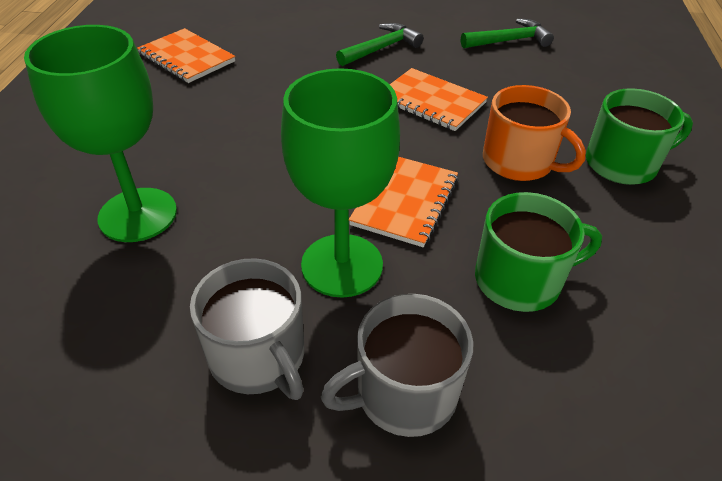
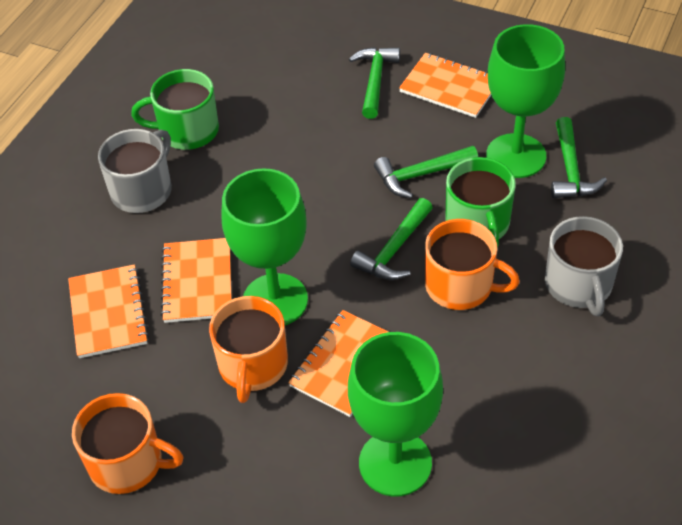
green goblet: [24,25,177,242] [281,68,400,298] = 2 -> [222,168,308,325] [348,332,443,496] [486,24,565,178] = 3
green hammer: [336,23,424,66] [461,18,554,48] = 2 -> [349,47,400,119] [350,198,433,280] [374,146,478,198] [551,117,607,198] = 4
orange mug: [483,85,586,181] = 1 -> [72,393,184,494] [209,296,288,403] [425,219,520,310] = 3
orange notebook: [137,28,235,83] [349,157,458,247] [390,68,488,131] = 3 -> [68,264,149,358] [161,238,232,323] [288,310,388,417] [399,53,491,118] = 4

